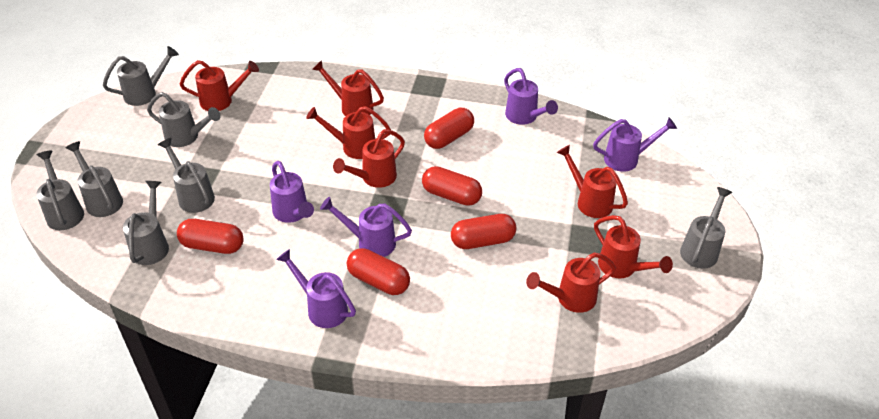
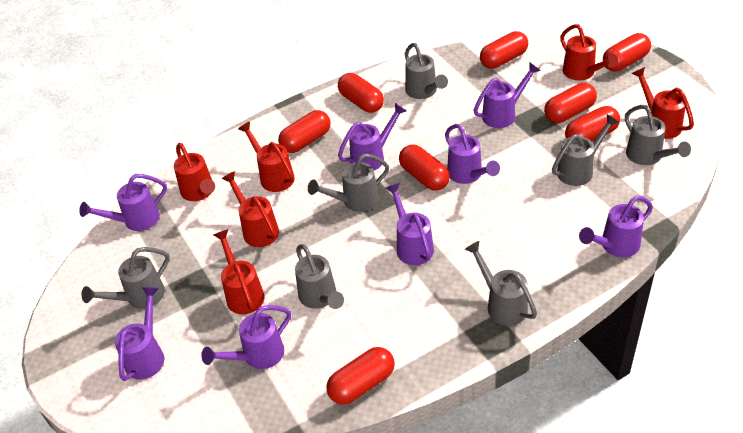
purple watering can: [270,161,314,223] [276,249,356,328] [320,197,412,257] [504,68,558,125] [593,117,677,172] = 5 -> [79,174,167,231] [115,287,164,381] [201,305,291,369] [338,103,406,171] [386,183,434,265] [445,124,500,184] [474,63,541,128] [579,196,653,257] = 8
red capsule: [177,219,244,254] [347,248,410,295] [422,166,482,206] [424,108,474,149] [451,214,517,249] = 5 -> [278,110,331,153] [326,347,395,405] [338,73,384,113] [399,145,450,191] [480,31,528,69] [544,83,597,123] [565,106,620,142] [603,33,651,72] = 8
red watering can: [179,60,259,111] [306,106,391,159] [312,60,384,116] [333,129,405,188] [526,252,616,313] [557,145,628,218] [594,215,673,278] = 7 -> [174,143,215,201] [214,229,265,314] [222,171,279,247] [238,121,295,192] [560,24,618,80] [632,67,694,139] = 6

